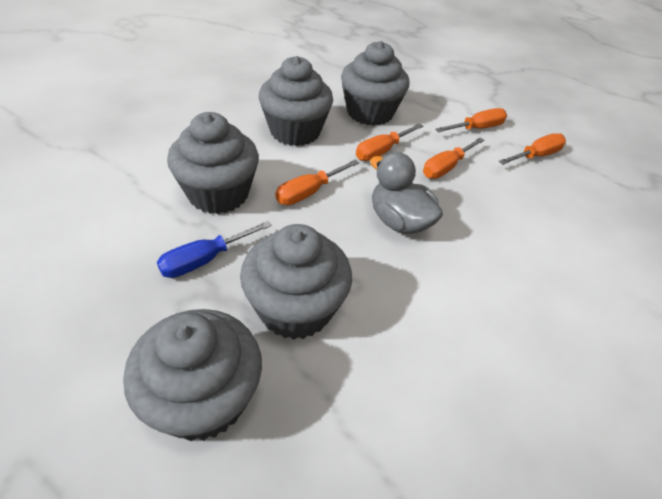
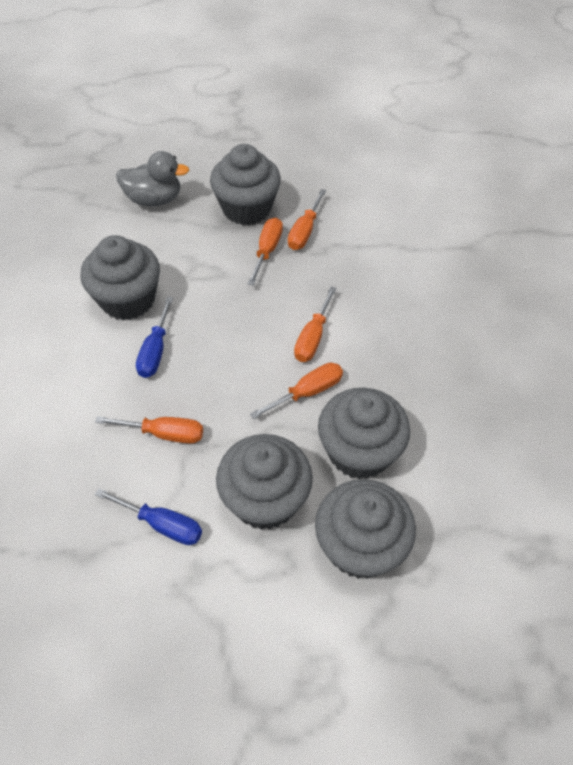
blue screwdriver: [157,221,272,278] = 1 -> [95,489,202,545] [136,297,173,378] = 2

